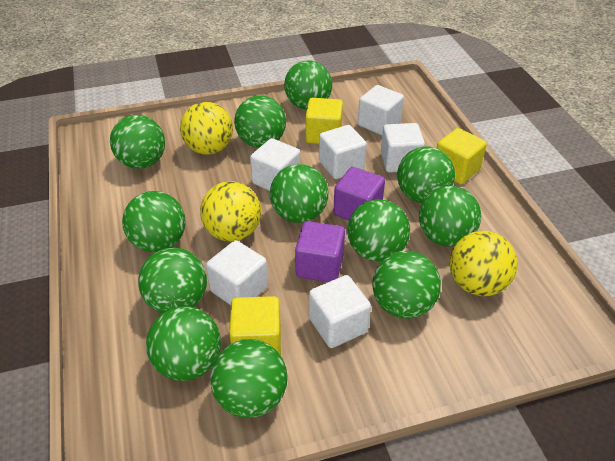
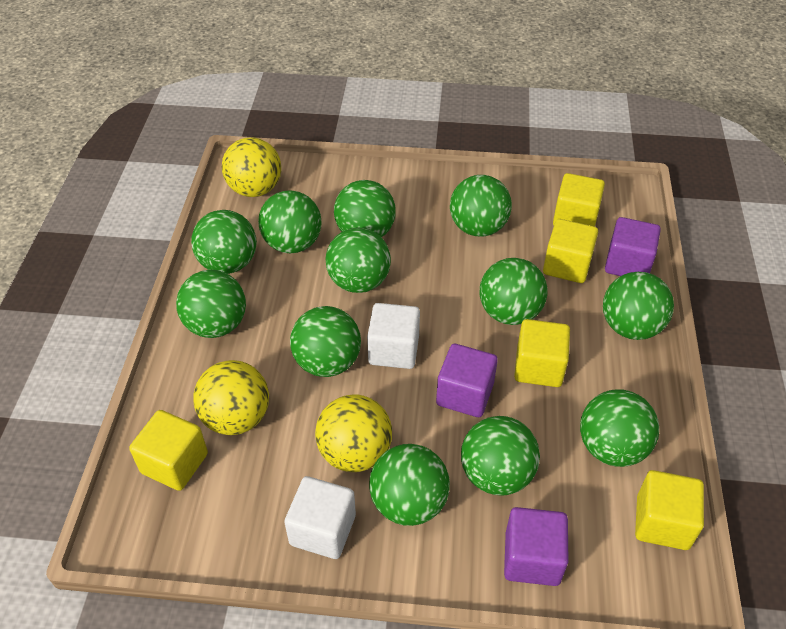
purple cube: [295,221,345,282] [333,167,385,220] = 2 -> [436,344,498,417] [504,507,569,586] [605,217,661,276] = 3
white cube: [206,240,268,305] [250,138,300,191] [309,275,371,348] [319,125,367,179] [358,85,404,135] [381,123,425,173] = 6 -> [284,476,356,559] [367,303,420,369] = 2
yellow cube: [229,296,281,355] [305,98,343,144] [437,128,487,184] = 3 -> [129,410,208,491] [514,319,570,387] [543,219,598,283] [553,173,605,227] [635,470,704,550] = 5

